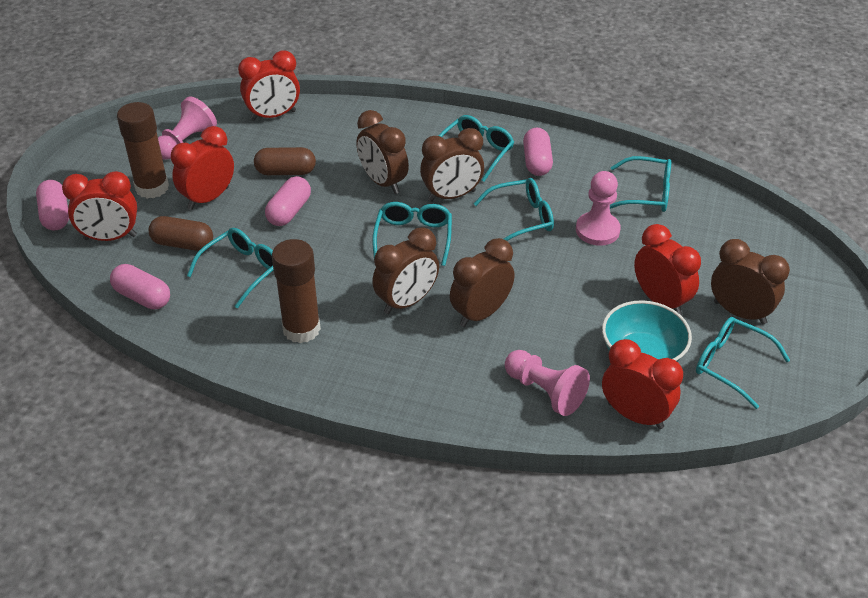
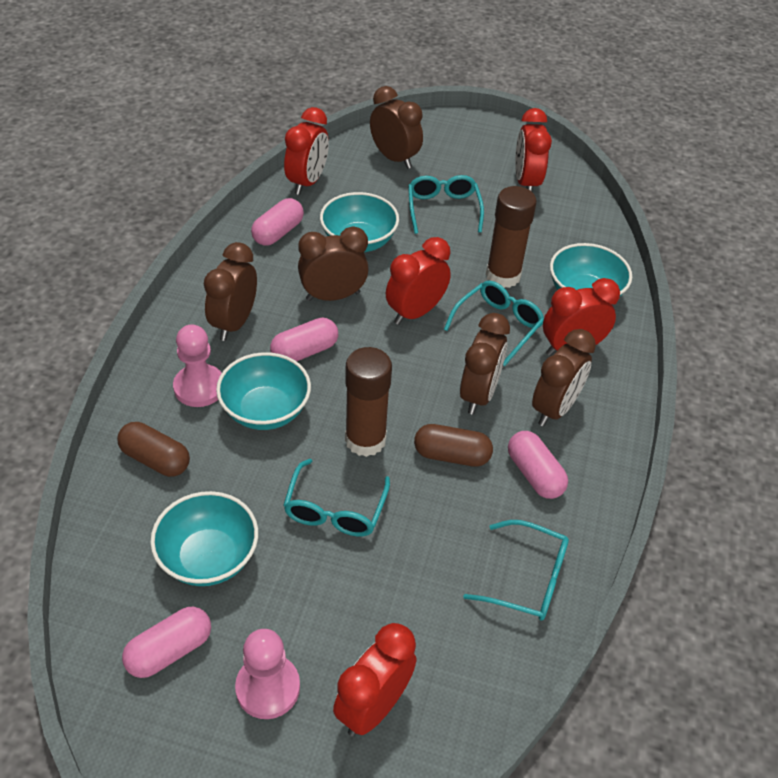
pink pawn: [158,96,217,160] [505,350,590,416] [576,171,621,246] = 3 -> [173,324,222,407] [235,629,300,719] = 2
turquoise bowl: [602,300,692,362] = 1 -> [150,491,258,586] [216,352,311,430] [320,192,399,252] [550,243,632,296] = 4
turquoise glasses: [187,228,274,308] [372,202,452,266] [439,115,514,182] [474,178,554,241] [610,156,671,212] [696,317,790,409] = 6 -> [283,459,390,537] [408,175,484,234] [444,281,544,366] [463,520,569,621] = 4

